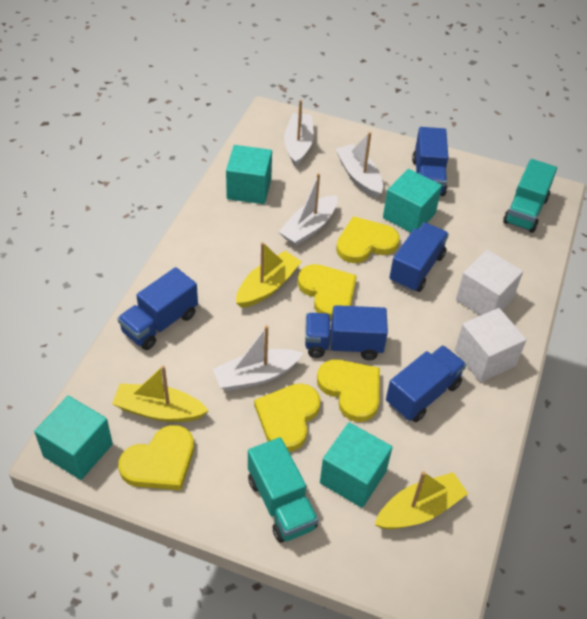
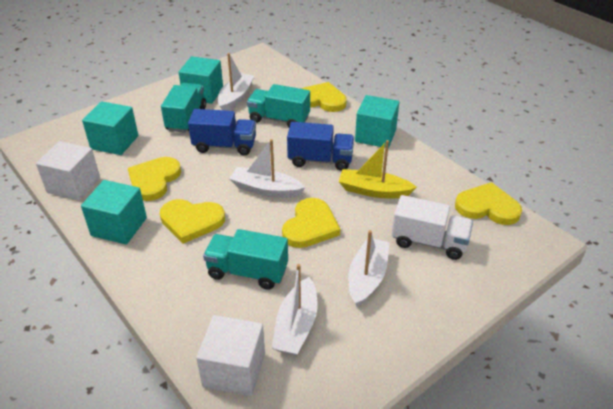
blue truck: [117,267,198,350] [305,305,388,360] [386,345,466,422] [389,223,449,292] [412,127,448,196] = 5 -> [188,109,256,155] [287,122,354,171] = 2
turquoise truck: [248,437,318,543] [503,159,557,233] = 2 -> [161,83,206,133] [203,229,288,290] [247,84,310,128] = 3
white truck: none = 0 -> [392,195,473,260] = 1
yellow boat: [112,365,209,422] [236,242,302,308] [375,471,468,529] = 3 -> [339,140,417,198] = 1

